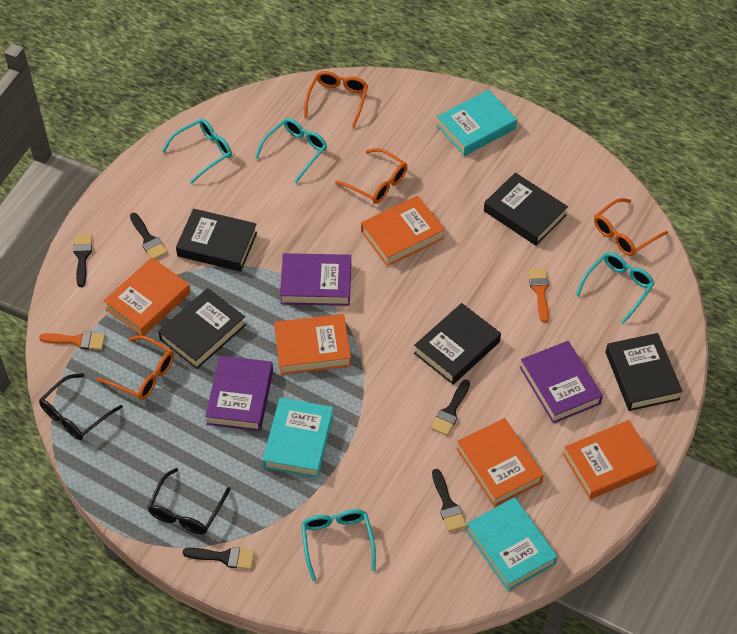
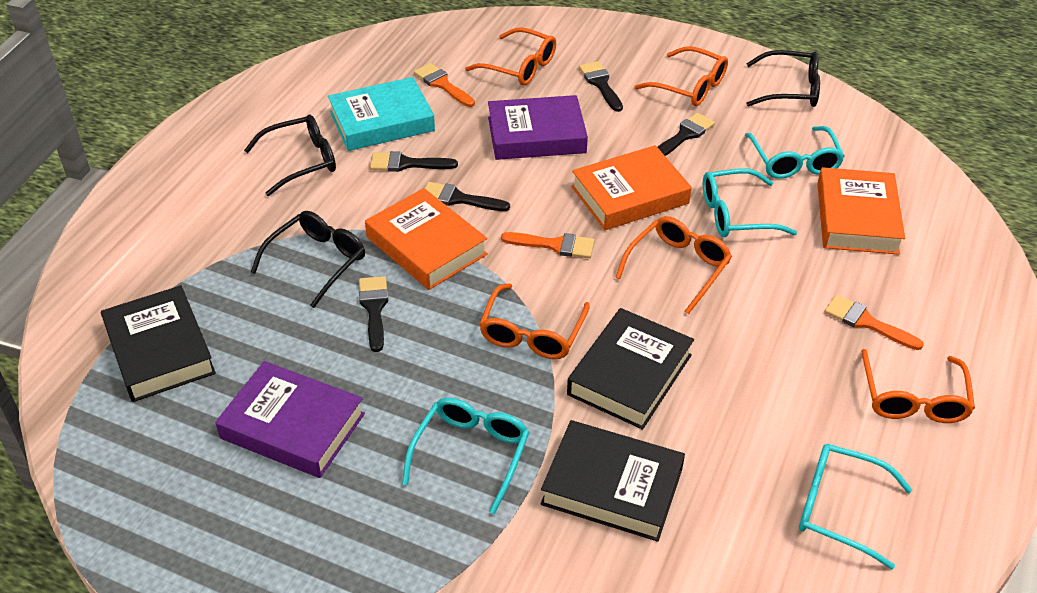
black book: [158,288,246,369] [176,209,257,272] [414,303,501,385] [484,173,568,246] [606,333,683,411] = 5 -> [101,285,216,402] [540,420,685,542] [567,308,694,430] = 3
black glasses: [39,373,123,440] [147,468,230,534] = 2 -> [244,115,336,196] [251,211,365,308] [746,50,820,107] = 3
orange book: [103,257,191,336] [274,314,351,375] [361,196,445,266] [457,418,544,507] [563,420,657,499] = 5 -> [365,188,488,290] [571,145,692,230] [817,167,905,255] = 3
orange brush: [39,331,105,350] [528,268,549,323] = 2 -> [414,63,475,107] [501,232,595,258] [824,295,924,350] = 3
orange glasses: [97,335,174,400] [304,71,368,128] [335,148,408,204] [594,198,668,256] = 4 -> [465,27,556,86] [479,283,590,359] [615,216,732,314] [635,46,728,106] [861,349,975,423] = 5
purple book: [205,355,273,431] [280,253,351,306] [520,341,603,423] = 3 -> [215,361,365,478] [488,95,588,160] = 2
turquoise book: [263,398,334,478] [437,89,517,156] [466,497,558,591] = 3 -> [328,77,435,151] = 1

